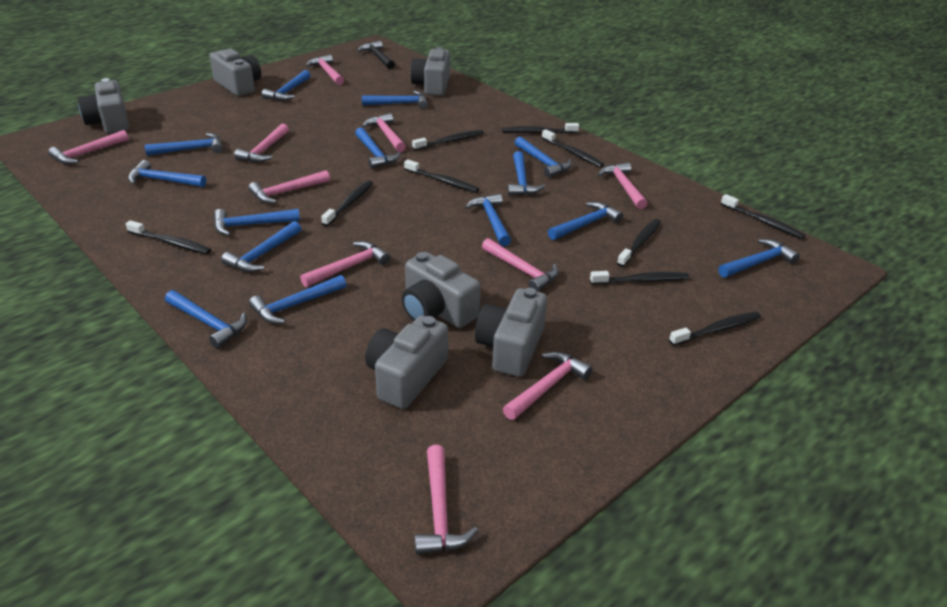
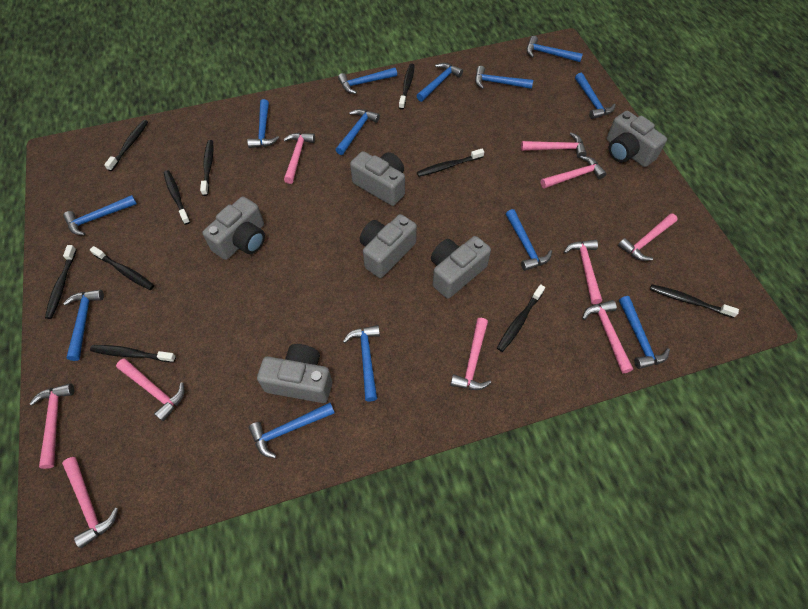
black hammer: [357,41,395,69] = 1 -> none = 0
blue hammer: [128,160,206,187] [145,133,223,156] [165,290,247,348] [214,209,300,236] [221,221,301,272] [249,275,347,324] [262,70,311,101] [355,127,401,169] [362,91,428,109] [465,194,511,246] [508,151,545,196] [515,136,572,178] [548,202,623,240] [718,239,800,277] = 14 -> [63,195,137,235] [63,290,104,361] [247,99,279,148] [249,403,335,458] [336,109,380,155] [338,68,397,94] [343,325,380,402] [417,63,463,102] [475,66,533,89] [506,209,552,271] [527,36,583,62] [575,73,616,119] [619,296,670,369] = 13

